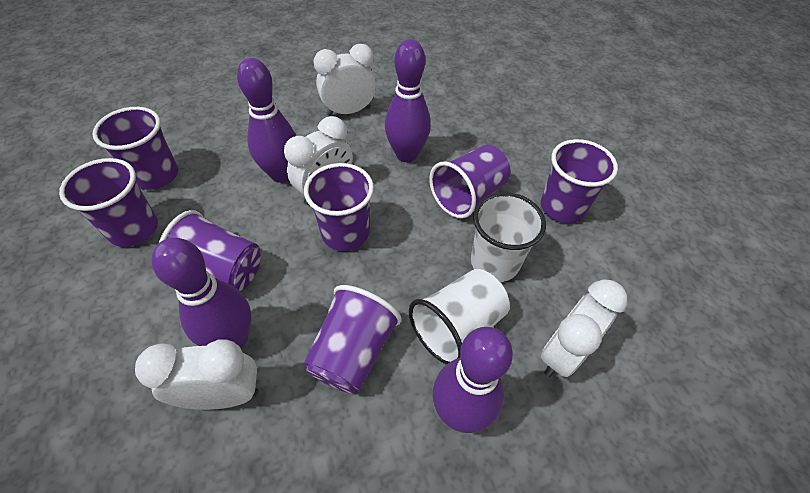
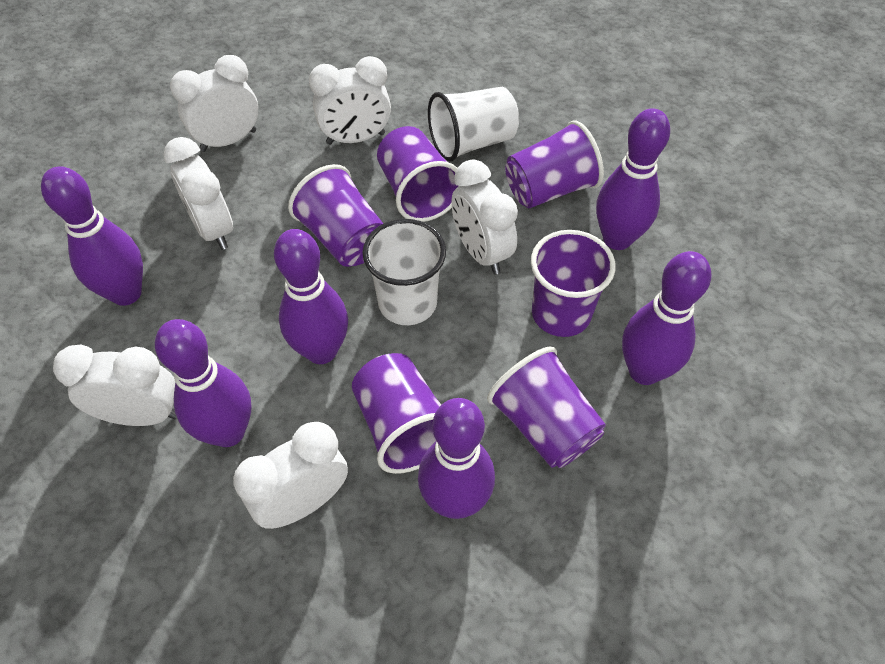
purple bowling pin: [151,238,251,348] [237,58,296,183] [385,39,431,162] [433,327,513,433] = 4 -> [41,166,143,306] [155,319,251,447] [274,229,348,364] [418,398,495,519] [596,108,670,250] [622,251,711,385] = 6
purple cup: [59,158,158,247] [92,107,178,190] [159,210,261,291] [304,163,374,251] [304,285,402,394] [429,145,511,219] [541,139,618,223] = 7 -> [288,164,384,267] [352,353,441,474] [377,126,458,222] [487,347,606,468] [505,120,604,208] [531,230,616,337] = 6
white clock: [135,339,259,410] [284,116,353,205] [314,44,376,116] [541,279,627,377] = 4 -> [53,345,177,426] [163,137,233,250] [170,55,258,152] [233,422,348,529] [309,56,391,145] [452,159,518,274] = 6

